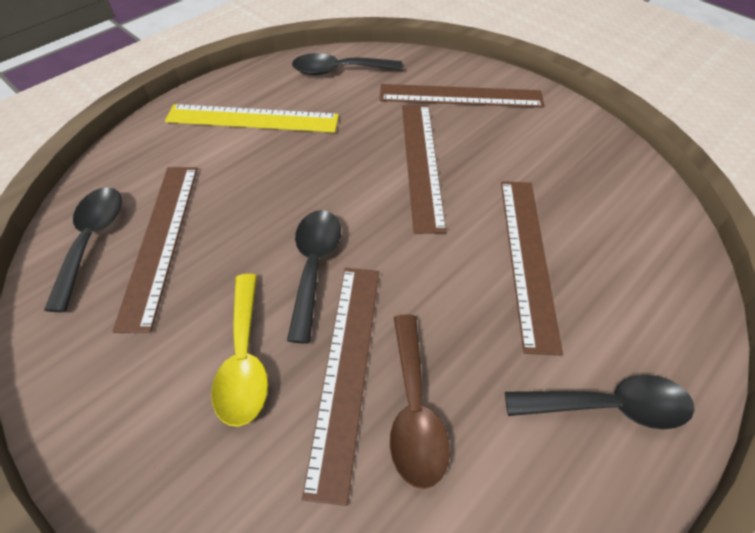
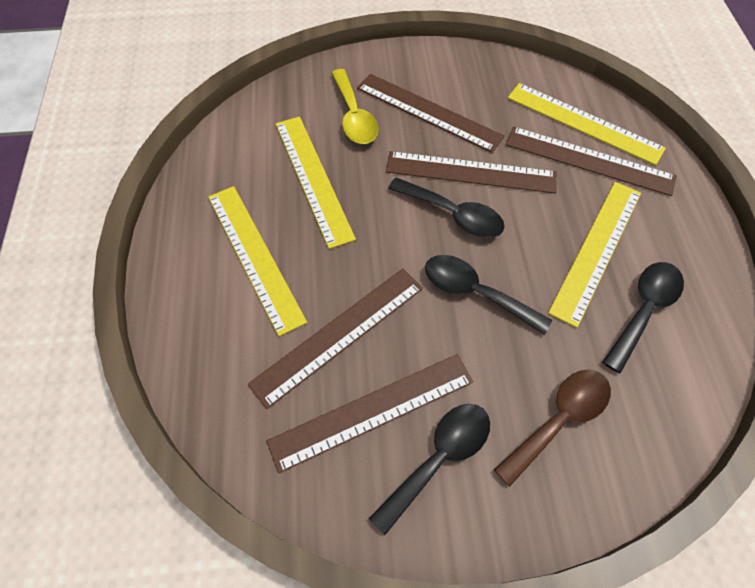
yellow ruler: [165,104,339,133] = 1 -> [208,186,307,336] [276,117,356,249] [508,83,666,165] [548,182,641,328] = 4

